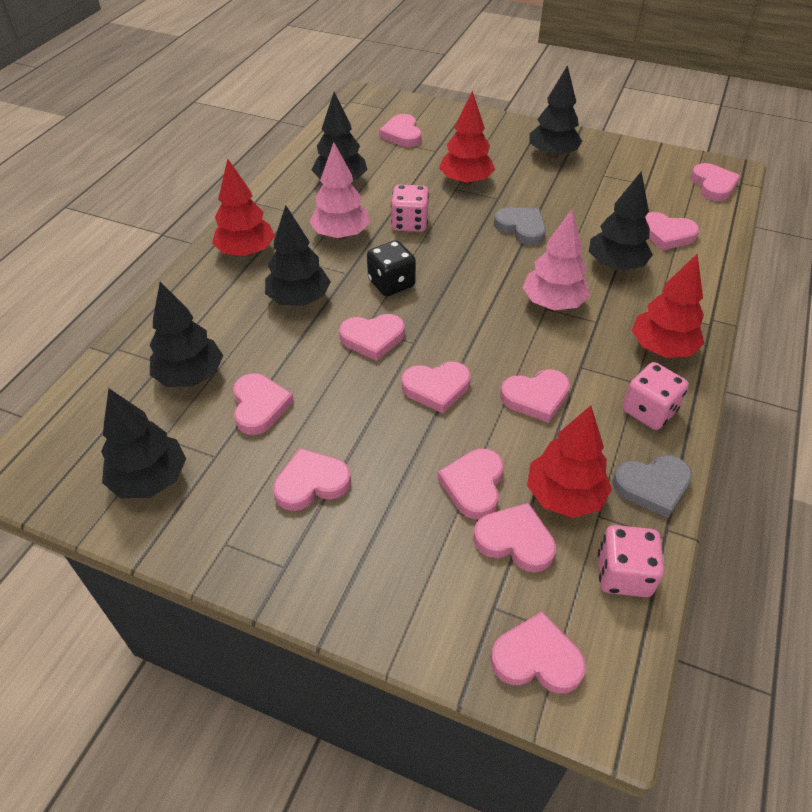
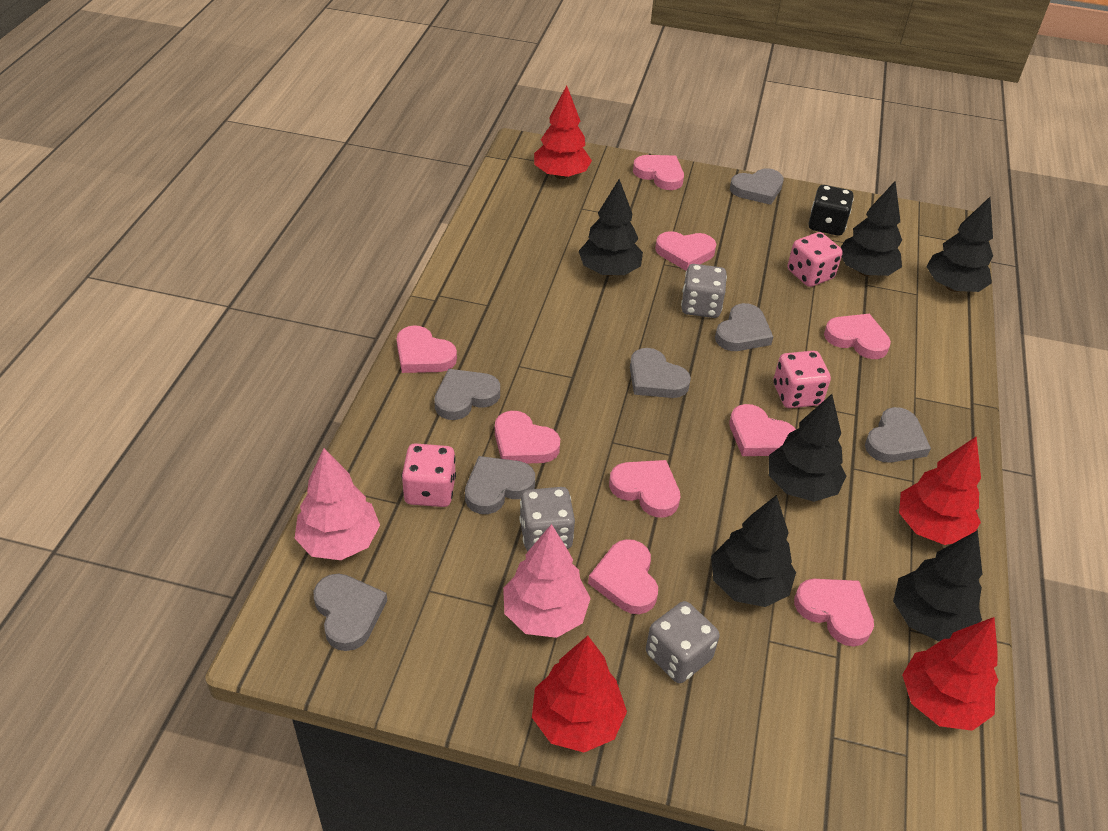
grey dice: none = 0 -> [519,487,575,551] [646,601,720,683] [681,264,727,318] = 3
grey heart: [494,207,546,245] [613,455,692,518] = 2 -> [313,574,387,651] [434,369,500,420] [465,456,535,514] [630,348,691,398] [715,303,773,351] [730,168,784,205] [865,407,931,463] = 7
pink heart: [233,373,294,435] [273,448,351,511] [339,314,405,361] [379,114,421,147] [402,362,471,413] [438,449,504,520] [473,503,556,572] [491,612,586,694] [500,369,570,423] [645,212,699,251] [691,163,740,201] = 11 -> [397,325,457,373] [495,411,560,464] [588,539,658,614] [609,460,680,517] [633,155,684,190] [655,231,716,271] [729,404,796,456] [794,579,874,647] [824,314,891,359] = 9

